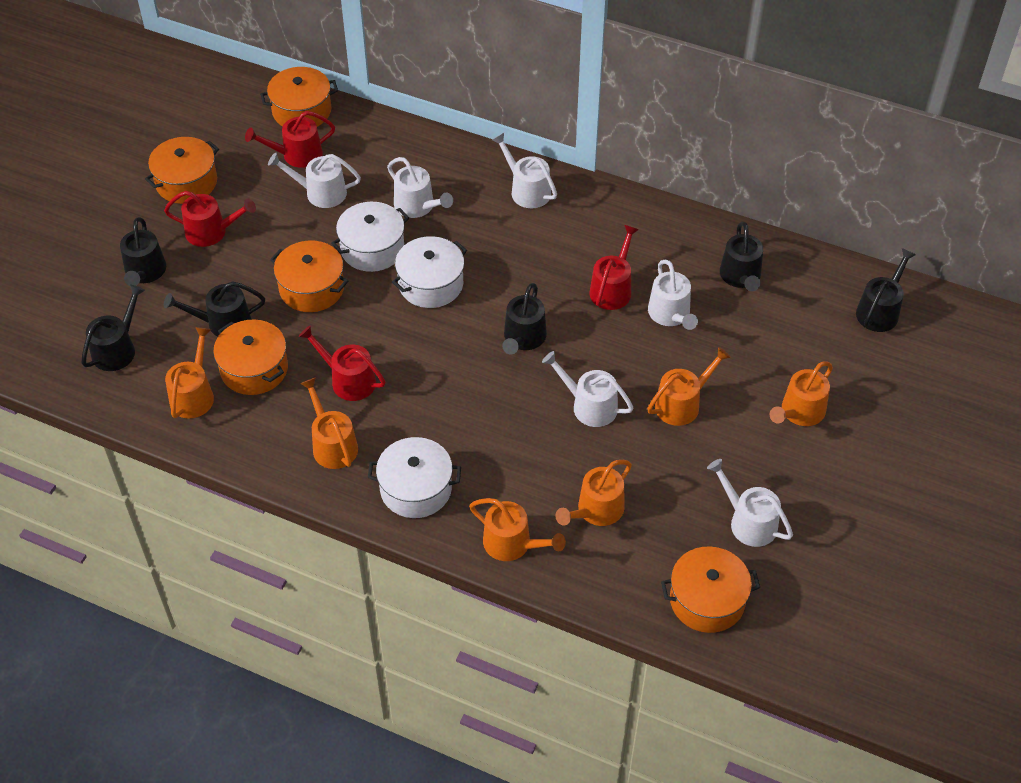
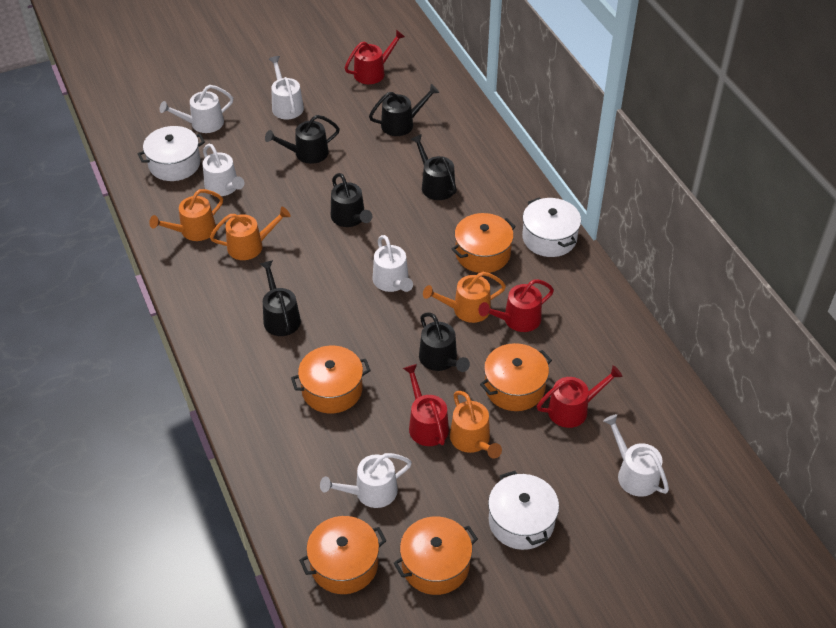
orange watering can: [165,327,214,418] [300,378,358,469] [469,498,566,561] [555,460,632,526] [647,347,731,426] [770,361,833,426] = 6 -> [149,189,223,241] [210,207,290,260] [423,272,506,323] [450,391,502,458] = 4

